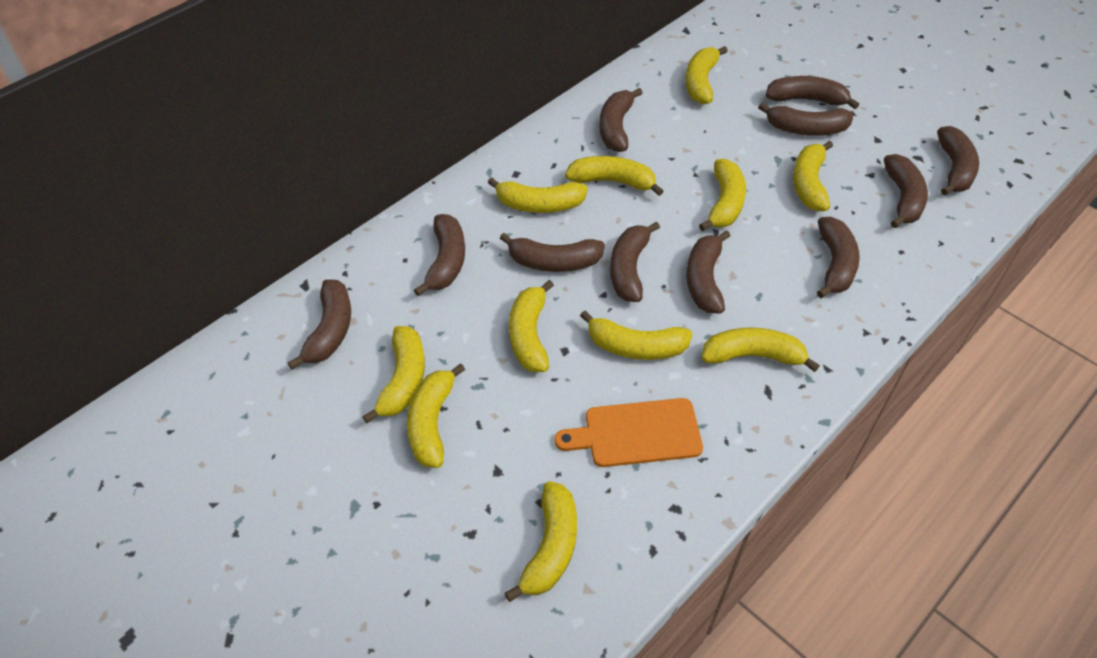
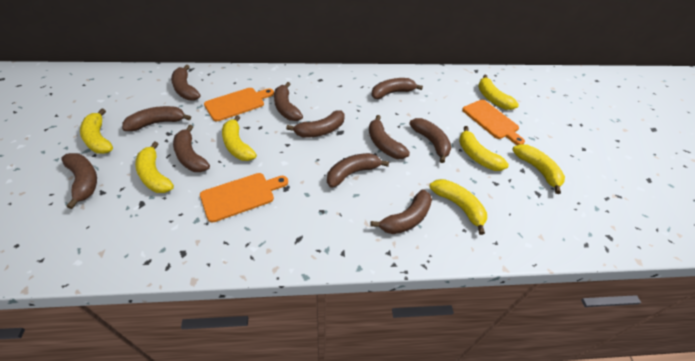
orange cutting board: [555,398,703,467] = 1 -> [200,173,288,223] [204,88,274,121] [462,100,525,145] = 3
yellow banana: [362,326,425,423] [407,363,465,468] [488,177,588,213] [505,481,577,602] [509,280,554,372] [565,156,663,196] [580,310,692,360] [685,46,728,104] [699,159,746,231] [701,327,820,372] [793,141,833,211] = 11 -> [80,109,113,154] [135,142,174,193] [222,115,257,161] [430,179,487,235] [459,126,509,171] [478,75,519,110] [512,144,565,194] = 7

